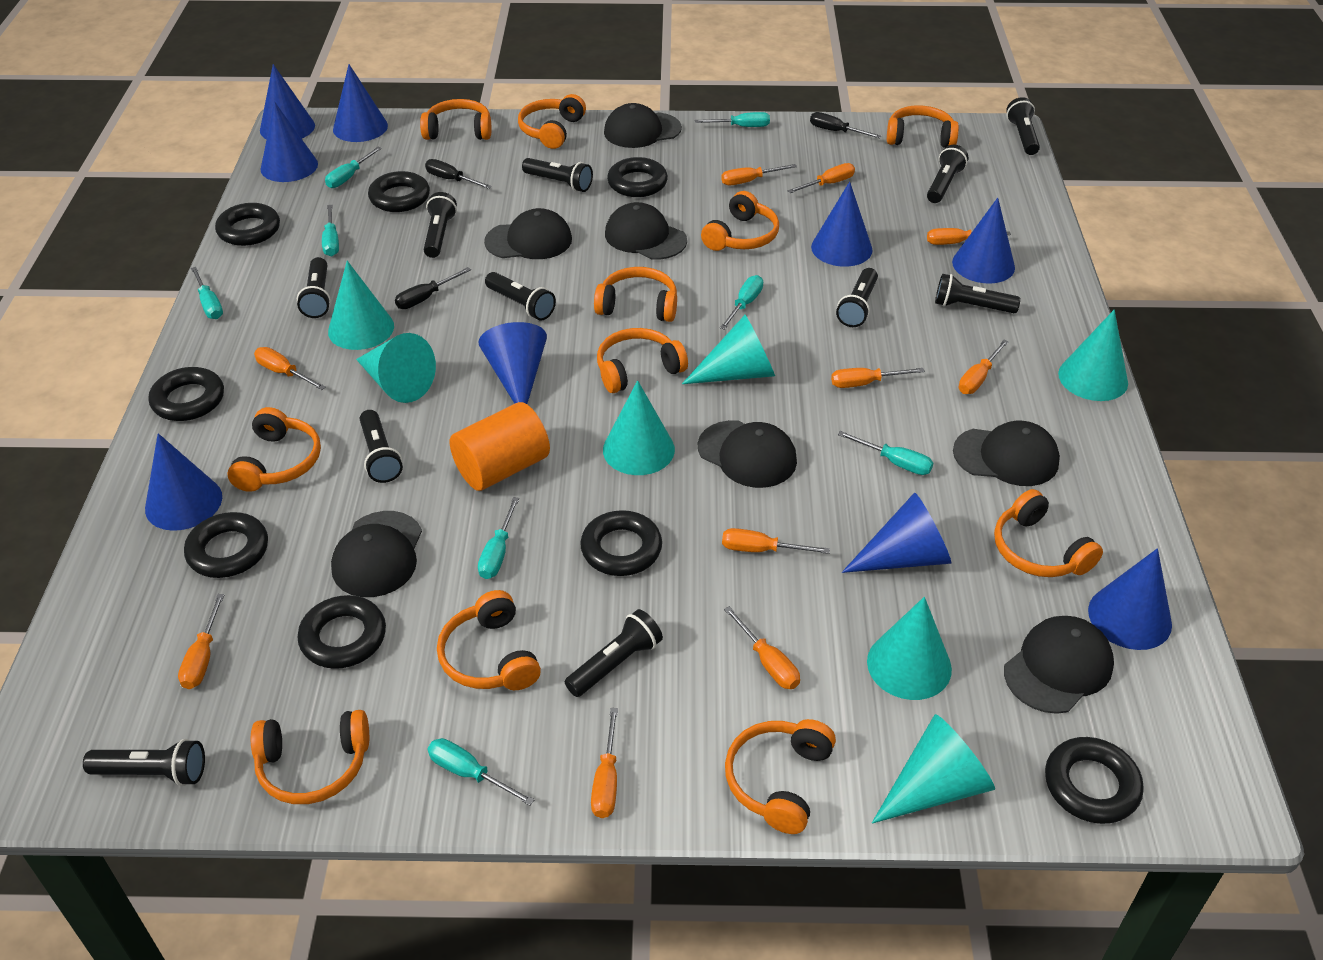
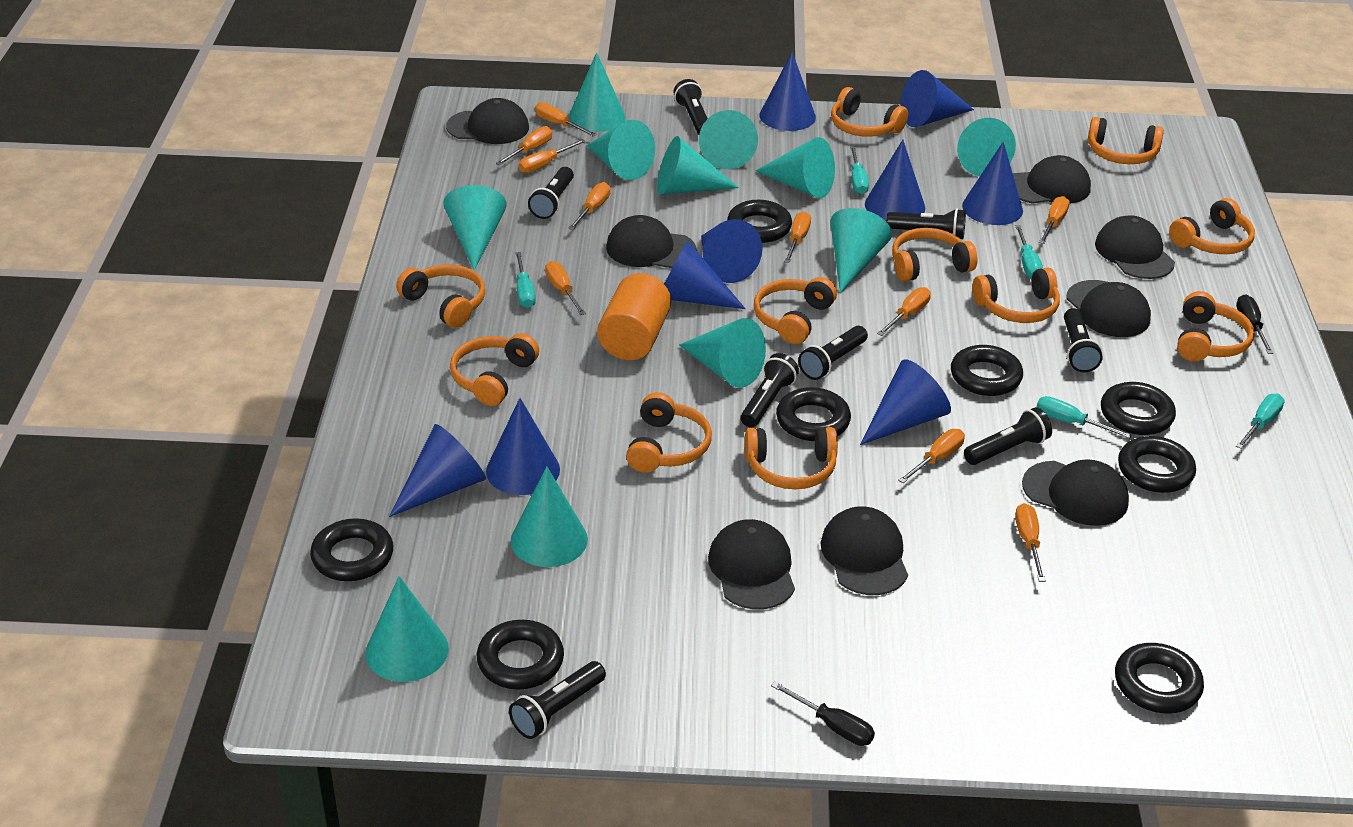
black cap: [331,511,422,597] [484,208,572,259] [604,103,682,148] [605,202,687,260] [698,420,797,488] [953,421,1060,486] [1004,616,1114,714] = 7 -> [446,98,529,144] [606,215,697,268] [708,519,795,610] [821,506,908,595] [1013,155,1091,204] [1022,459,1129,526] [1066,280,1151,337] [1095,215,1175,279] = 8
black flashlight: [83,739,205,786] [297,257,331,318] [360,410,403,483] [424,192,457,258] [485,272,556,321] [522,158,593,192] [565,609,663,697] [836,268,878,327] [927,145,968,203] [935,274,1021,313] [1006,97,1040,155] = 11 -> [509,661,606,739] [528,167,574,219] [673,79,708,135] [741,353,799,428] [798,326,868,380] [886,208,966,239] [964,407,1052,465] [1064,308,1103,372] = 8
black screwdriver: [395,267,471,309] [425,159,492,189] [810,112,882,139] = 3 -> [771,681,875,746] [1236,295,1274,354] = 2
turquoise cone: [328,261,394,350] [356,333,436,403] [603,380,675,475] [682,315,775,384] [867,597,952,700] [872,714,995,823] [1058,310,1128,401] = 7 -> [365,576,449,682] [443,185,507,271] [511,466,588,567] [569,52,626,132] [586,120,655,180] [657,136,739,195] [679,318,766,388] [699,110,758,169] [755,137,835,198] [830,208,892,293] [957,118,1016,176] = 11
turquoise screwdriver: [191,267,223,319] [322,205,339,256] [325,147,382,188] [428,738,535,806] [478,497,519,579] [695,112,770,127] [720,275,763,330] [838,431,933,475] = 8 -> [515,252,536,308] [850,146,869,194] [1015,225,1043,278] [1037,396,1132,438] [1236,394,1285,449] = 5

